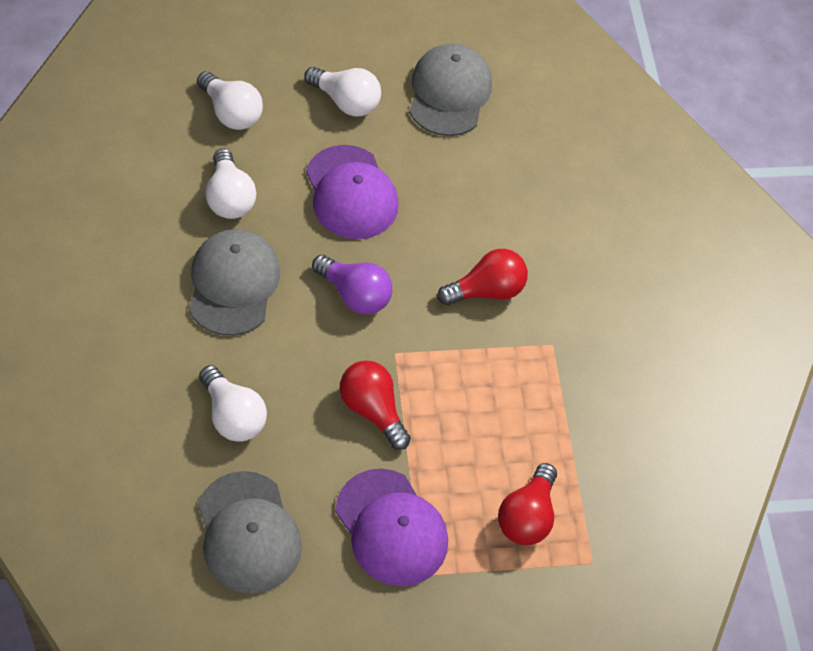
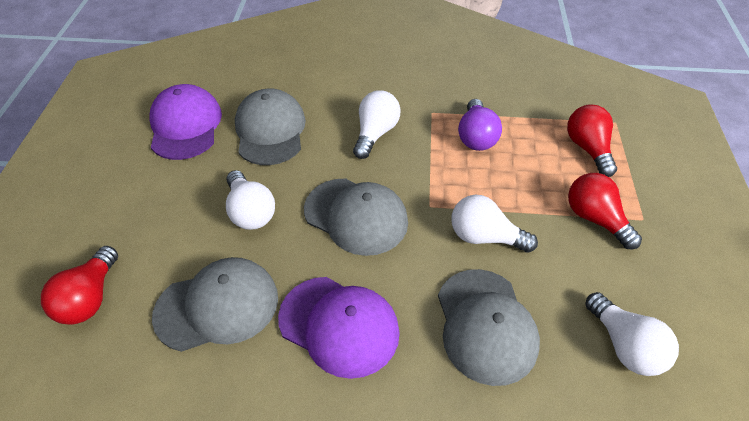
grey cap: [189,229,280,336] [198,471,302,593] [409,44,492,136] = 3 -> [152,257,278,352] [235,89,306,165] [304,179,408,256] [438,269,540,386] = 4

